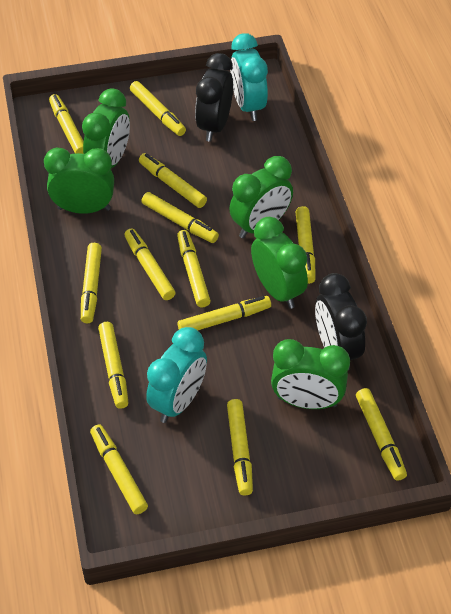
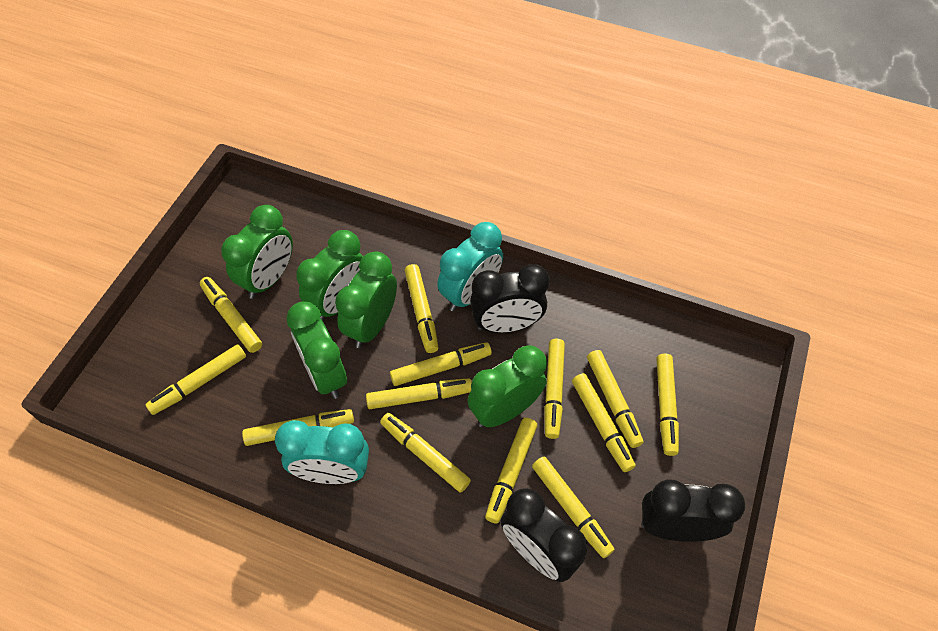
black clock: [195,53,233,142] [315,273,367,370] = 2 -> [470,264,550,333] [500,488,587,582] [641,479,745,542] = 3

